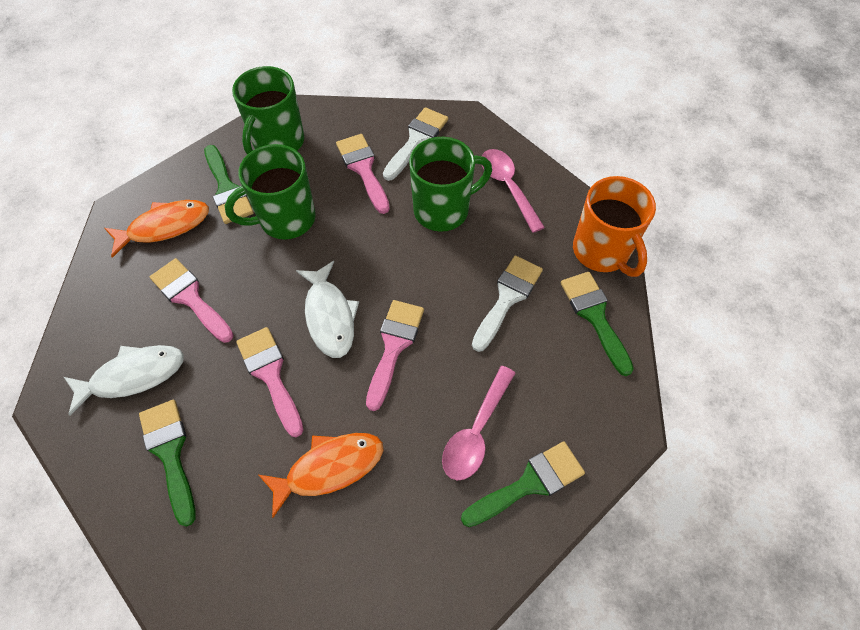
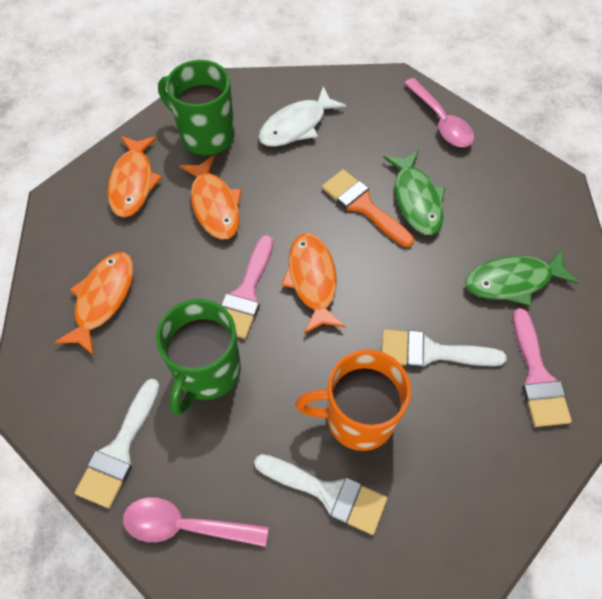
green brush: [139,400,196,527] [204,145,254,224] [461,441,585,527] [561,272,634,376] = 4 -> none = 0
green fish: none = 0 -> [383,150,445,235] [465,249,579,306] = 2
green mug: [225,144,316,239] [232,66,304,155] [409,137,492,232] = 3 -> [156,299,241,416] [158,60,235,156] = 2
orange brush: none = 0 -> [322,169,414,247] = 1
orange fish: [104,200,209,258] [259,433,384,518] = 2 -> [54,252,133,356] [107,136,162,218] [179,155,242,240] [281,233,346,334] = 4
pink brush: [150,258,233,343] [236,327,303,437] [336,134,390,214] [366,300,424,411] = 4 -> [221,235,273,339] [513,308,572,427] = 2
white brush: [383,107,448,181] [472,256,543,352] = 2 -> [75,379,160,508] [254,454,387,535] [382,329,507,368] = 3
white fish: [64,345,184,416] [296,261,359,358] = 2 -> [258,86,346,147] = 1

